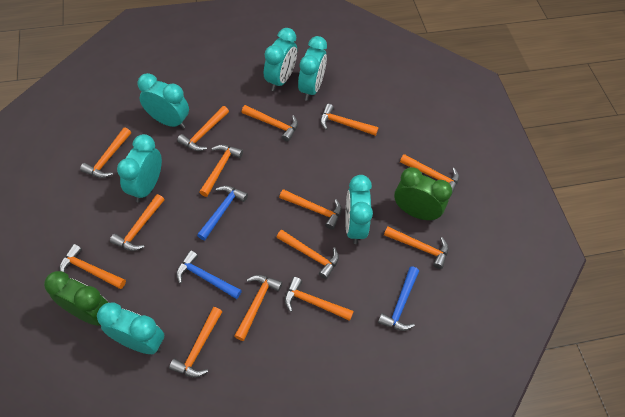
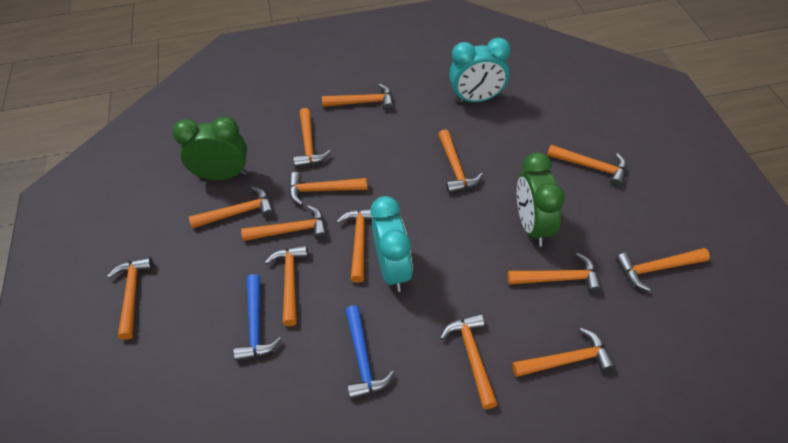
blue hammer: [176,250,242,299] [197,186,248,240] [378,266,419,331] = 3 -> [233,274,282,361] [345,305,395,399] = 2
turquoise clock: [97,302,164,354] [117,134,162,202] [137,73,189,128] [264,28,297,91] [298,36,327,101] [345,175,373,244] = 6 -> [371,196,413,292] [449,38,511,103] = 2

